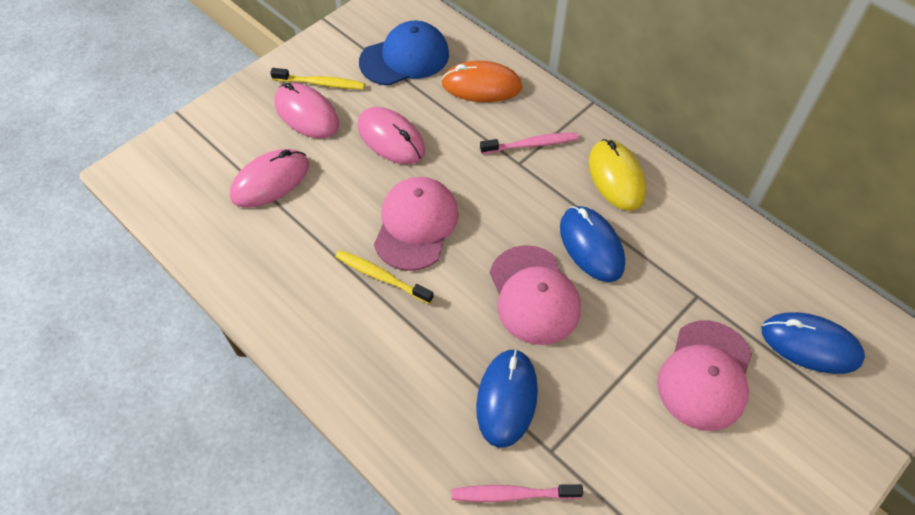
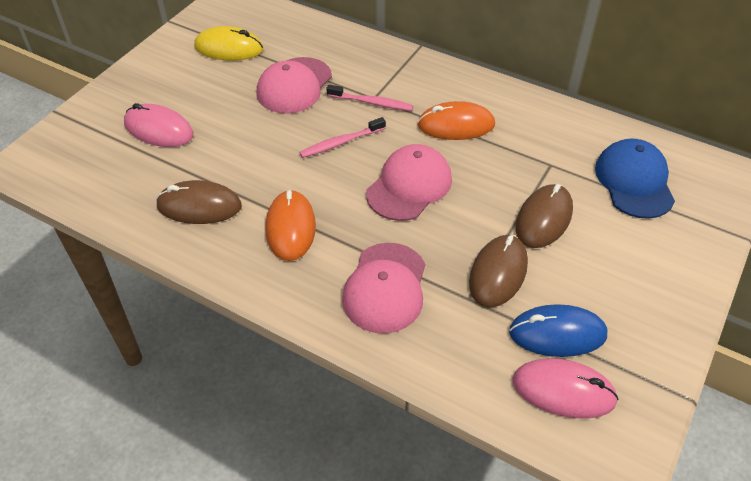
blue mouse: [476,349,538,448] [560,206,625,282] [762,312,865,374] = 3 -> [509,304,607,357] = 1
brown mouse: none = 0 -> [156,180,242,224] [469,235,528,308] [516,184,573,248] = 3
orange mouse: [441,61,522,102] = 1 -> [265,190,316,261] [417,101,495,140] = 2
pink mouse: [230,149,309,208] [274,83,339,139] [357,107,425,164] = 3 -> [124,103,193,147] [513,358,619,419] = 2
yellow toothbrush: [270,68,365,90] [335,250,434,304] = 2 -> none = 0

